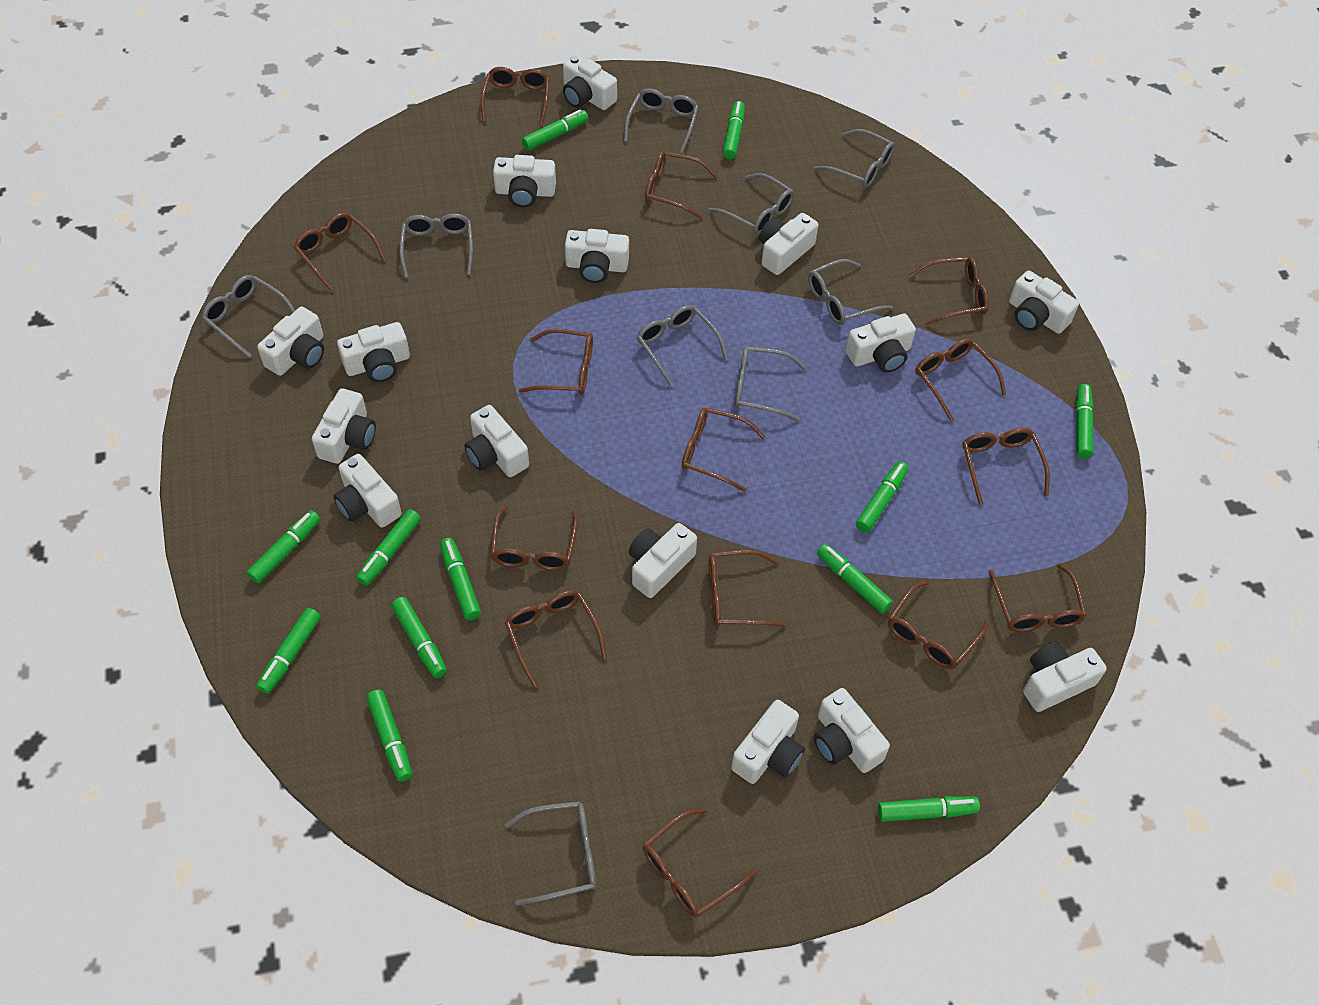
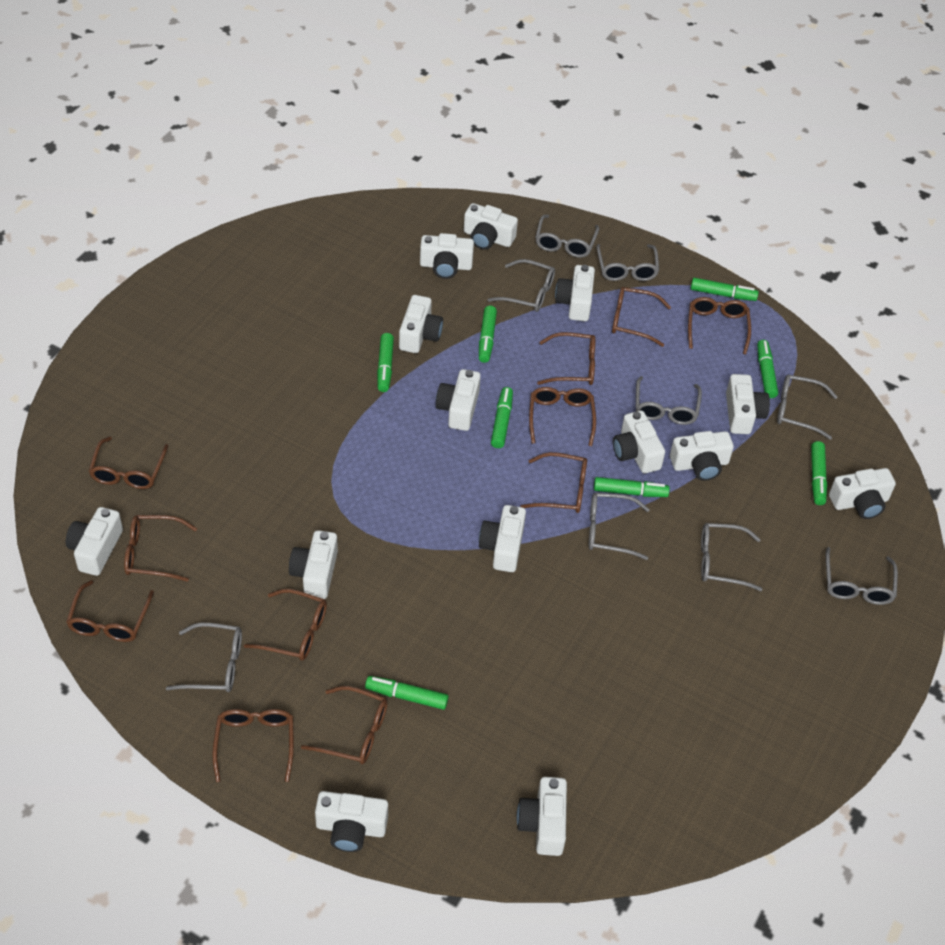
brown glasses: [294,213,386,292] [481,67,550,126] [491,505,578,571] [505,590,607,688] [519,329,593,395] [643,808,757,918] [645,151,717,219] [682,408,766,492] [709,550,787,627] [888,581,989,669] [908,257,989,325] [915,338,1006,421] [962,428,1050,505] [989,563,1087,632] = 14 -> [66,580,154,642] [89,437,168,489] [124,515,197,582] [212,709,294,782] [244,589,327,661] [301,686,388,764] [520,452,587,513] [529,387,596,446] [537,332,595,385] [612,287,671,347] [688,297,751,354] = 11
green marker: [246,510,320,584] [256,608,321,694] [356,509,421,586] [366,689,412,782] [391,597,447,678] [440,538,481,620] [522,110,588,151] [722,101,745,159] [817,544,893,614] [856,462,908,533] [878,796,980,822] [1075,384,1094,459] = 12 -> [365,676,449,710] [377,333,394,392] [479,306,497,363] [491,387,513,448] [594,477,670,497] [691,278,759,301] [757,340,778,398] [811,441,827,505] = 8
white camera: [257,307,324,376] [312,388,376,464] [333,454,402,528] [337,322,410,382] [464,405,529,477] [493,155,556,207] [563,54,617,110] [565,229,629,283] [629,523,697,598] [731,700,805,784] [759,213,819,275] [814,688,890,773] [846,313,916,372] [1009,271,1079,334] [1023,642,1107,712] = 15 -> [66,507,123,576] [289,530,338,599] [315,791,388,852] [399,295,443,353] [420,233,474,279] [436,369,481,431] [464,203,518,250] [479,505,526,572] [517,777,567,856] [555,265,595,321] [613,411,665,473] [670,431,734,481] [726,374,770,434] [829,468,896,519] = 14

